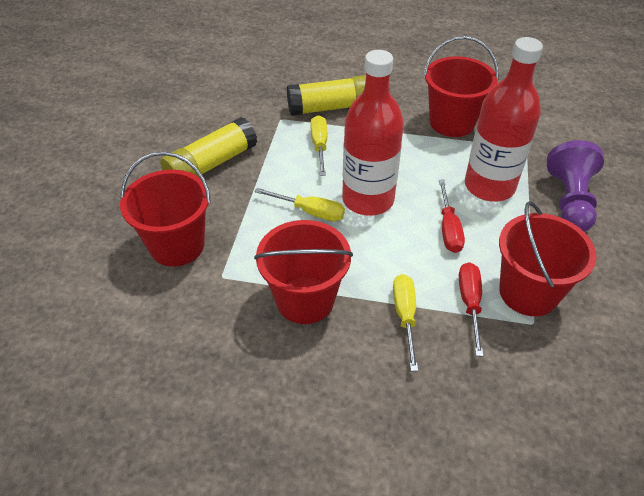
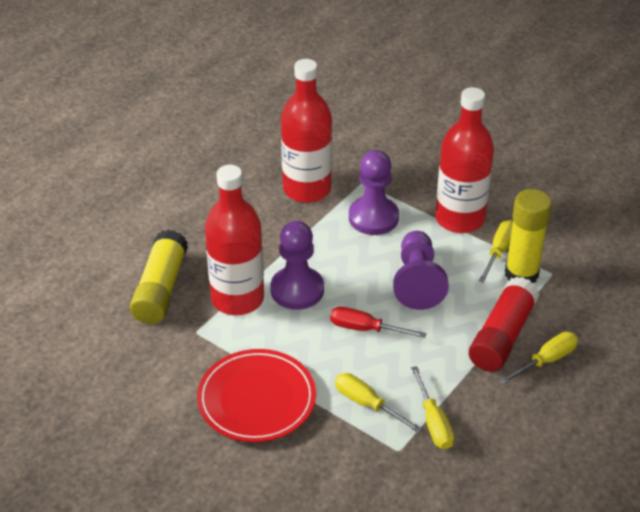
purple pawn: [547,140,604,232] = 1 -> [270,221,324,310] [349,150,399,235] [393,231,449,310] = 3
red bottle: [342,50,404,216] [465,37,543,201] = 2 -> [205,165,264,315] [281,59,332,203] [435,87,494,233] = 3
red bucket: [120,152,211,267] [254,220,353,324] [424,36,499,137] [499,201,597,316] = 4 -> none = 0
red glue stick: none = 0 -> [469,277,540,372] = 1
red plate: none = 0 -> [197,349,316,442] = 1
red screwdriver: [439,180,465,253] [459,262,483,357] = 2 -> [330,307,426,338] = 1
yellow screwdriver: [254,188,345,221] [311,115,327,176] [393,274,418,371] = 3 -> [335,373,422,433] [411,366,454,449] [478,220,513,283] [499,332,578,385] = 4

